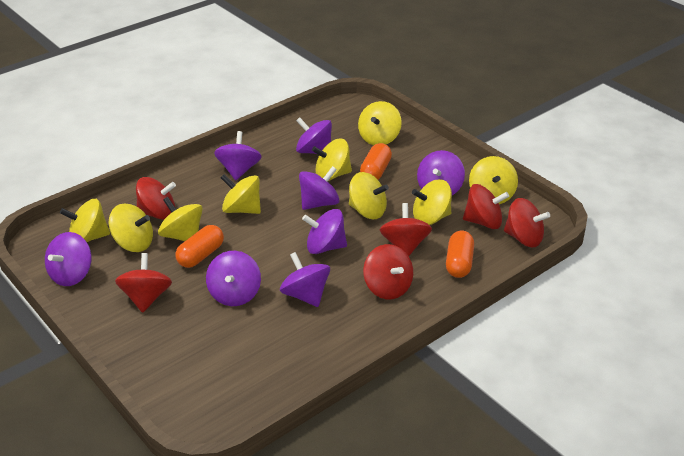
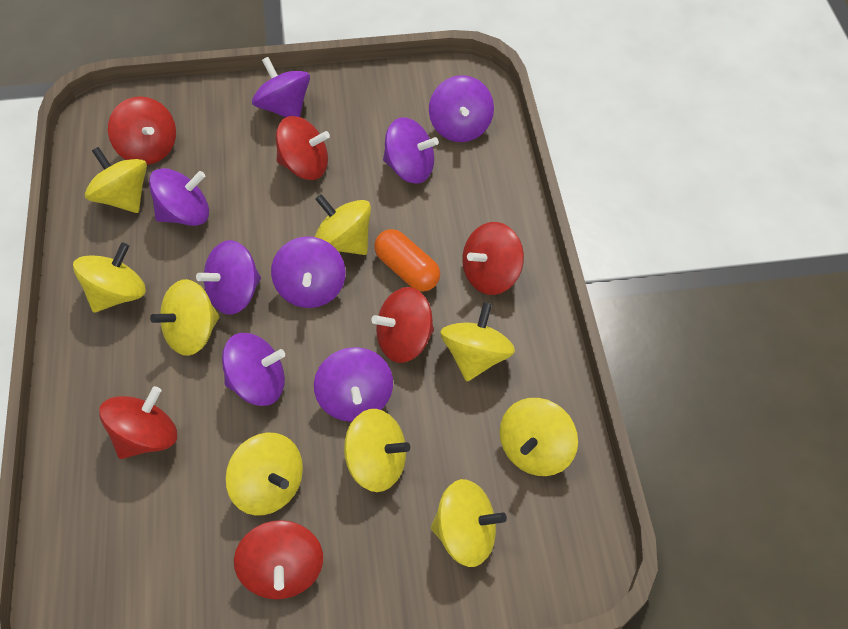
orange capsule: [175,225,224,268] [360,143,392,180] [446,231,474,278] = 3 -> [374,229,440,292] = 1

